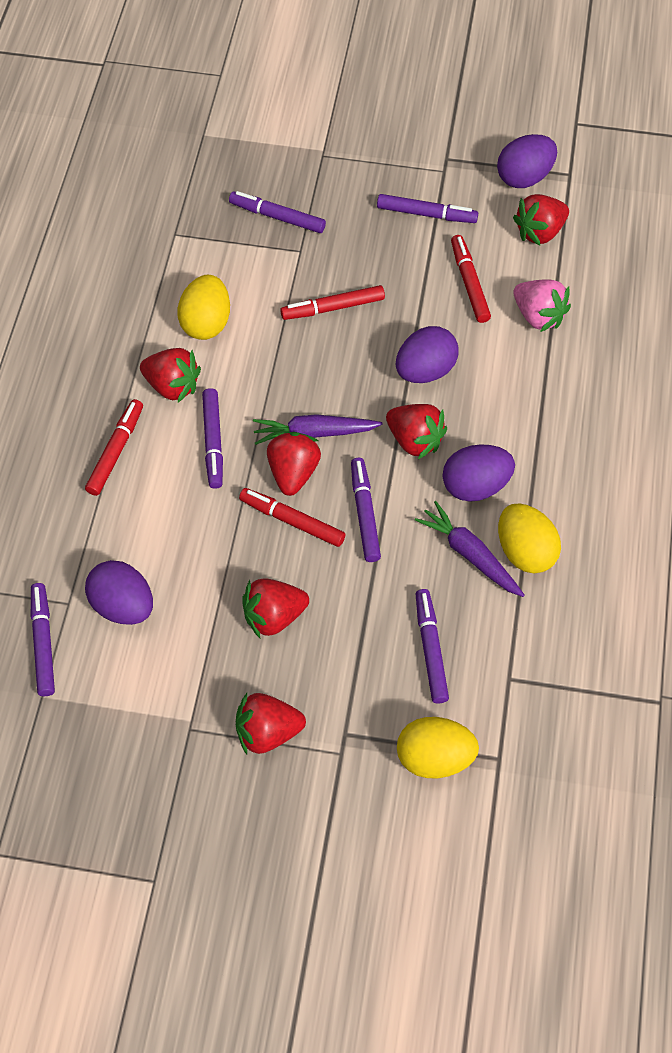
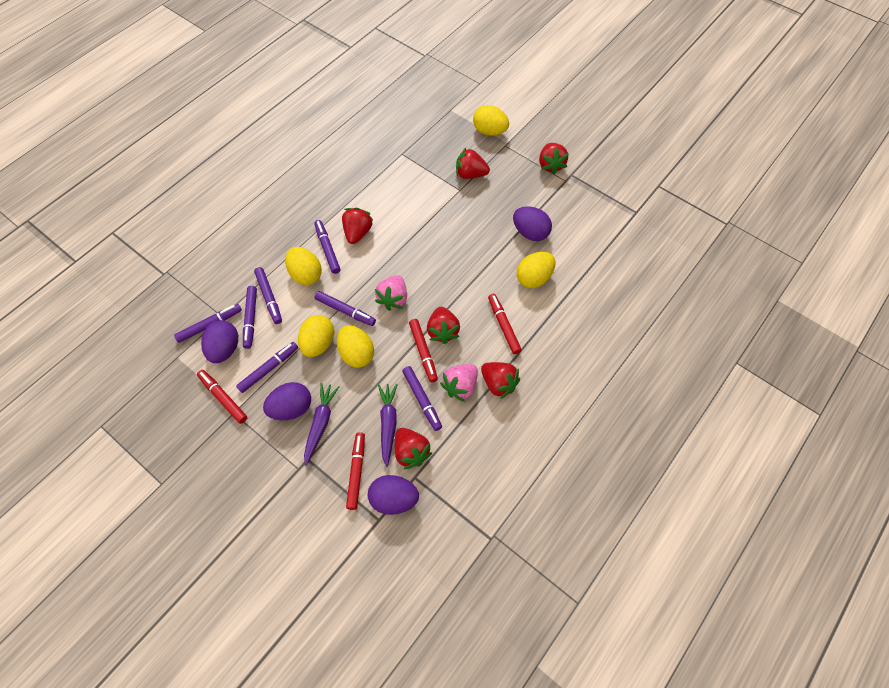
pink strawberry: [513,279,571,332] = 1 -> [375,275,407,311] [440,364,478,402] = 2
purple marker: [31,583,55,696] [202,388,223,489] [229,191,326,233] [351,458,381,562] [377,194,478,223] [416,589,449,704] = 6 -> [174,304,242,343] [236,342,298,393] [243,286,257,349] [254,267,282,324] [314,220,340,274] [315,291,376,326] [402,366,442,431] = 7
yellow egg: [177,275,230,340] [397,717,479,778] [498,503,561,573] = 3 -> [285,247,322,285] [298,315,335,357] [337,325,374,368] [473,105,509,136] [517,252,556,288] = 5

